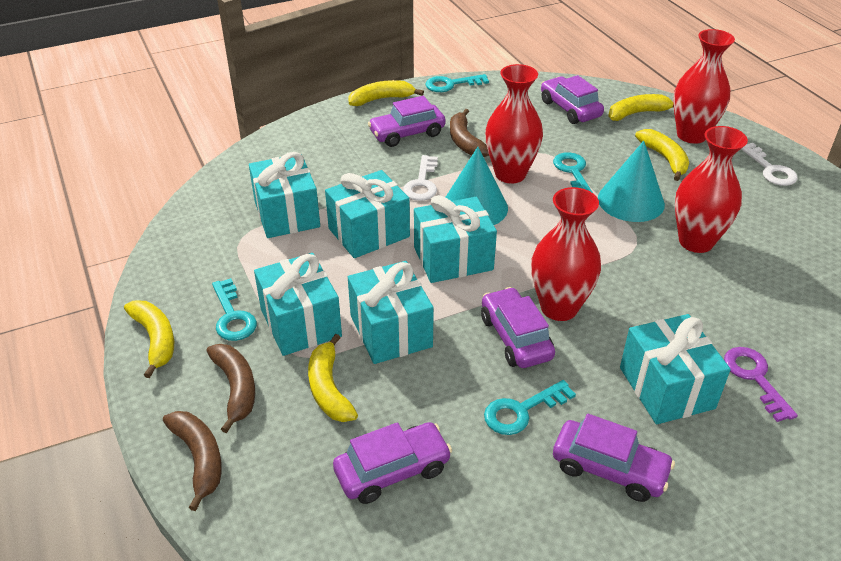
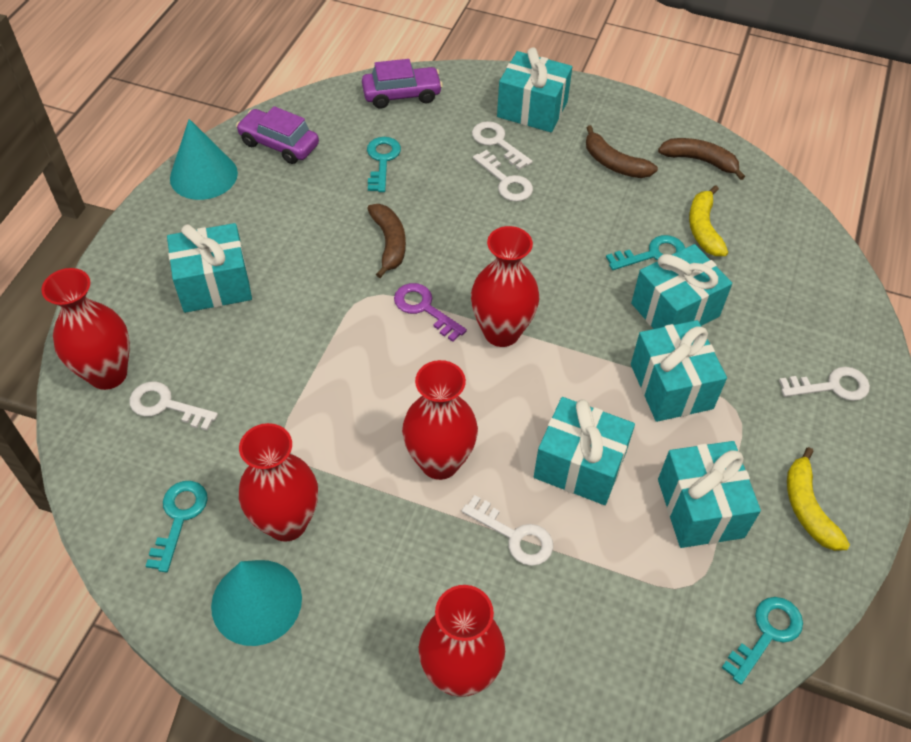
purple car: [333,422,452,504] [368,96,446,147] [481,287,555,368] [541,75,604,124] [553,414,675,502] = 5 -> [236,106,319,164] [362,59,443,109] = 2
red vase: [485,64,543,184] [531,187,601,321] [673,29,735,144] [675,126,748,253] = 4 -> [41,268,130,390] [239,423,318,542] [402,360,478,480] [419,585,505,697] [471,226,540,347] = 5
white key: [403,155,438,201] [741,143,798,186] = 2 -> [129,381,218,431] [462,495,553,566] [472,121,533,170] [473,150,533,202] [779,367,870,401] = 5
yellow banana: [124,300,174,378] [308,334,358,422] [348,80,424,106] [608,94,674,121] [635,129,689,181] = 5 -> [689,185,728,256] [787,447,850,551] = 2

